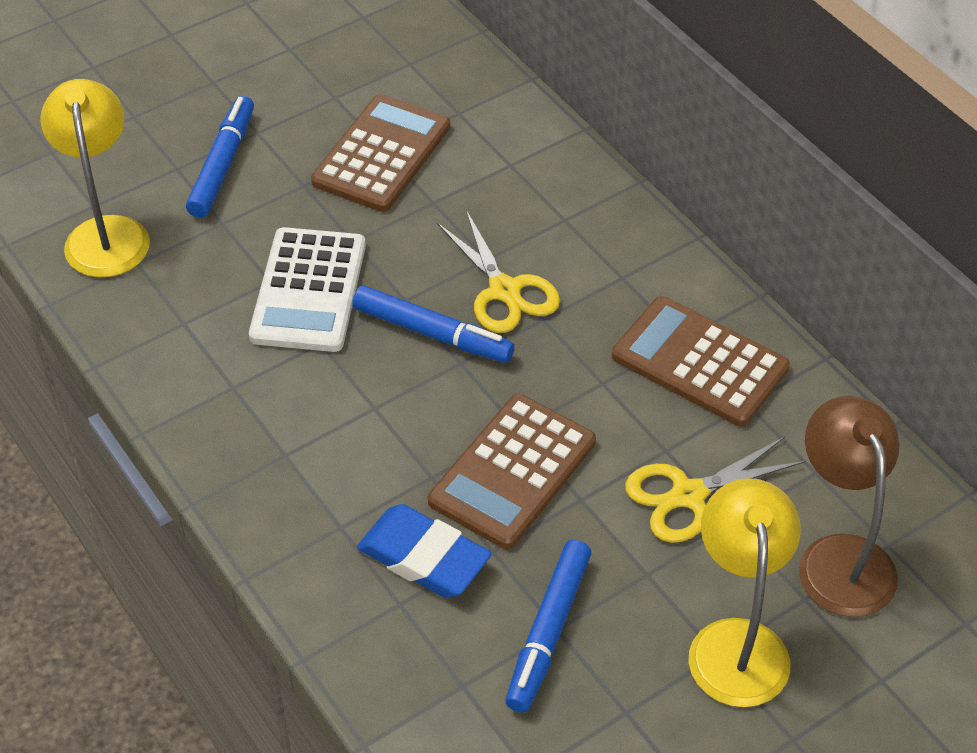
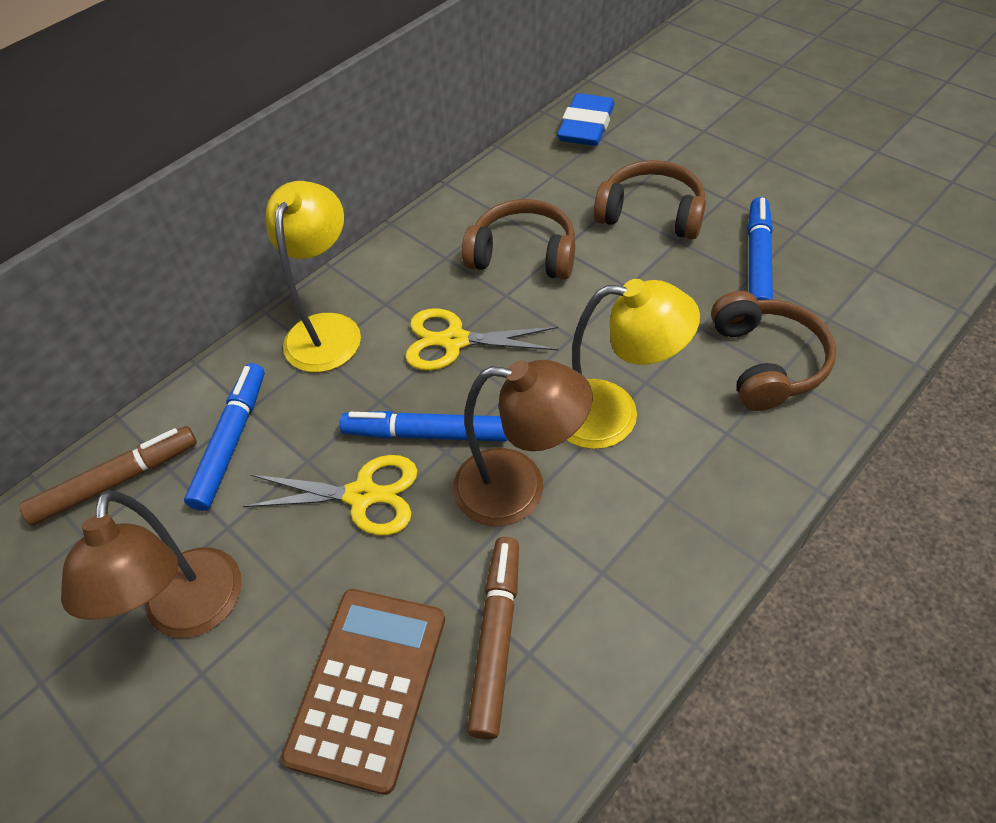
brown calculator: [311,94,450,212] [428,394,596,549] [612,296,790,426] = 3 -> [281,589,445,795] = 1
brown headphones: none = 0 -> [462,199,575,280] [594,160,706,239] [711,291,836,411] = 3
brown lamp: [799,396,899,617] = 1 -> [61,491,242,638] [453,360,593,526] = 2
brown marker: none = 0 -> [19,426,197,526] [467,537,519,740] = 2
white calculator: [249,227,366,352] = 1 -> none = 0

